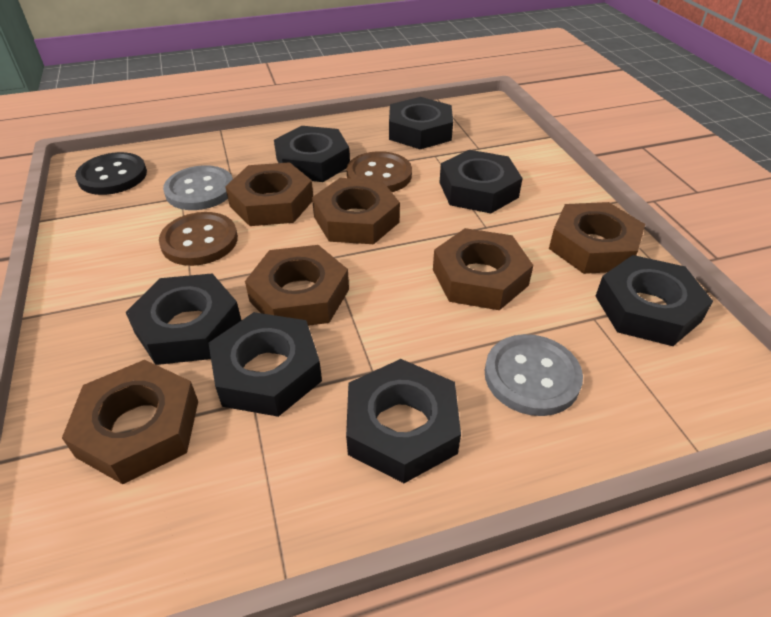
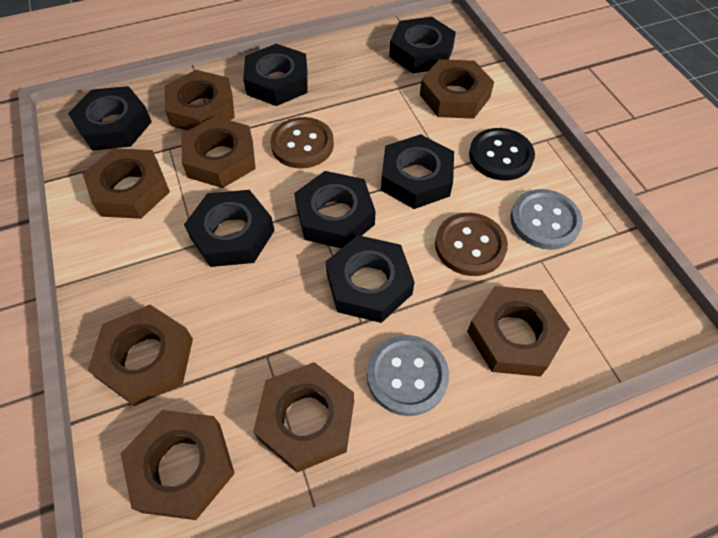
brown nut: [62,360,198,484] [225,162,313,226] [245,245,349,326] [312,178,400,244] [433,228,534,310] [549,202,645,274] = 6 -> [83,148,170,219] [88,305,193,406] [121,410,235,520] [165,70,235,131] [182,117,256,188] [253,362,354,472] [420,59,494,119] [467,286,570,377] = 8

